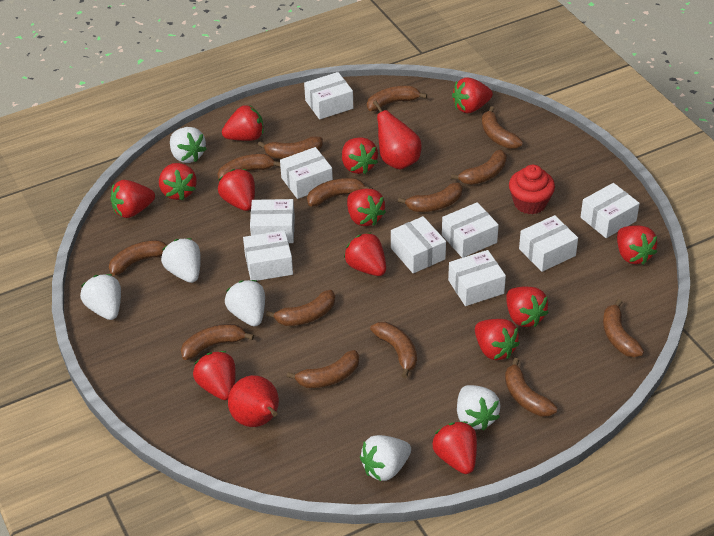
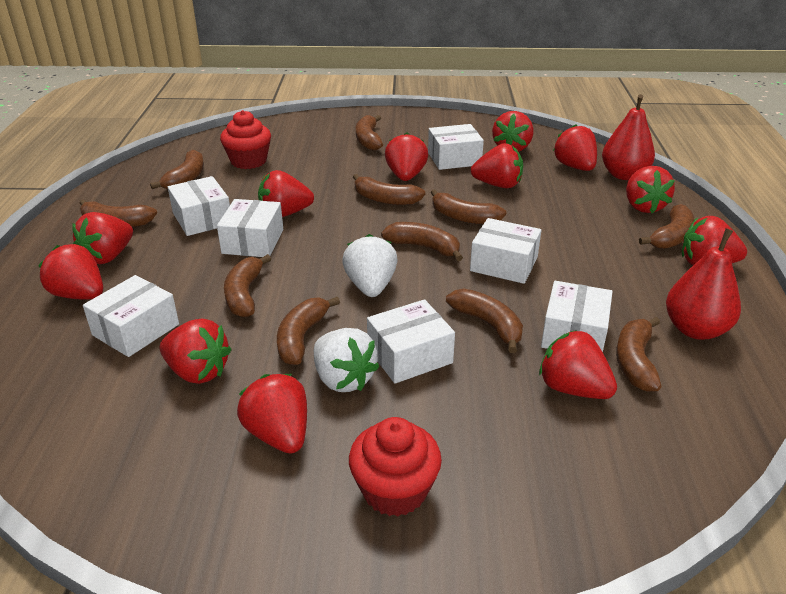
brown banana: [109,240,167,275] [181,324,254,360] [217,154,280,180] [258,136,323,159] [266,290,335,326] [287,350,359,388] [307,178,373,206] [367,86,427,111] [370,322,417,378] [398,183,463,212] [451,150,507,185] [482,107,523,149] [505,358,557,416] [603,299,644,357] = 14 -> [79,200,157,227] [150,150,204,190] [224,254,271,317] [277,297,340,365] [353,174,425,205] [356,115,383,151] [381,222,463,261] [431,189,506,224] [446,289,523,353] [616,317,662,392] [639,204,694,249] = 11
red cupcake: [509,165,555,214] = 1 -> [220,110,271,169] [349,417,442,516] = 2
red strawberry: [110,180,155,218] [159,163,197,200] [193,351,236,400] [218,169,255,211] [222,105,264,141] [342,137,378,174] [344,233,386,276] [347,189,386,226] [432,421,477,474] [452,77,493,113] [475,319,520,360] [506,287,549,327] [617,225,657,265] = 13 -> [38,244,103,299] [72,212,133,264] [159,319,232,384] [237,374,307,454] [258,170,314,217] [385,132,428,181] [471,143,523,188] [492,111,533,152] [539,330,617,399] [553,124,597,171] [626,166,675,213] [682,216,747,265] = 12
white box: [243,230,293,281] [250,199,295,243] [280,147,333,199] [304,72,353,120] [391,216,446,273] [442,202,499,258] [448,250,506,306] [519,215,578,272] [581,183,640,238] = 9 -> [83,275,179,357] [168,176,230,236] [217,199,283,257] [367,299,455,384] [428,124,484,170] [470,218,541,284] [541,281,613,352] = 7
white strawberry: [80,274,121,320] [161,238,201,283] [170,127,207,163] [225,280,265,326] [360,435,411,481] [457,385,501,430] = 6 -> [314,328,379,392] [342,234,398,297] = 2

